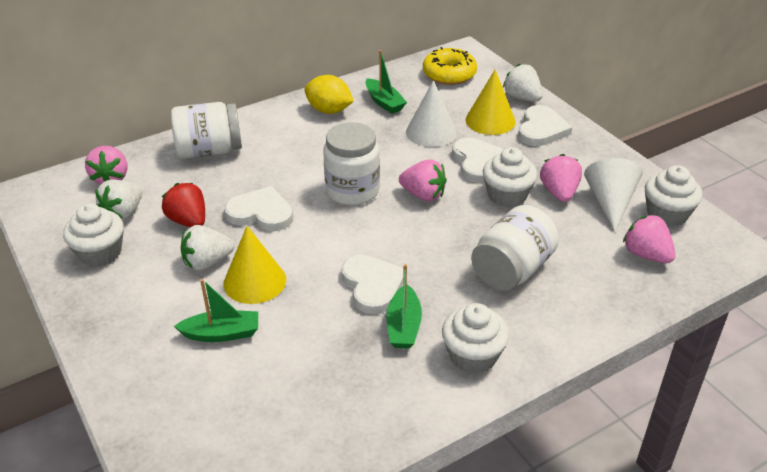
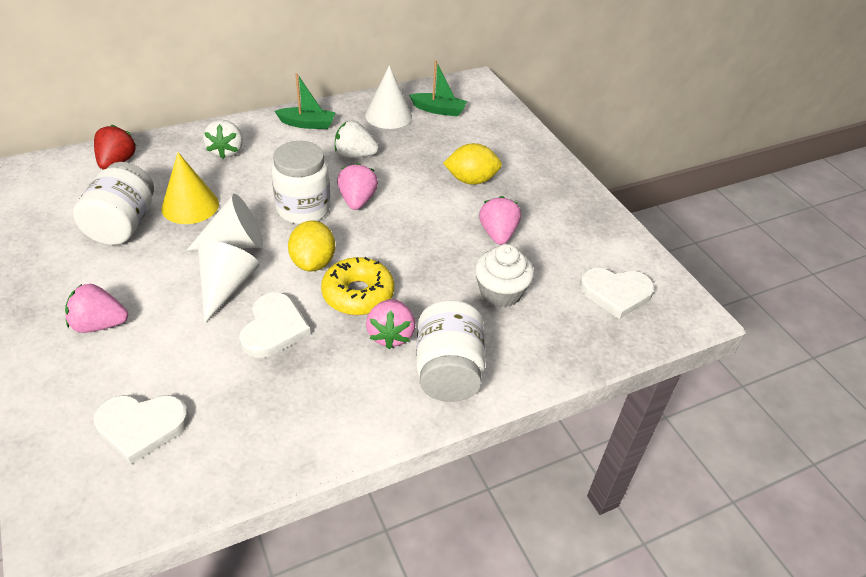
green boat: [174,279,258,342] [366,50,407,114] [387,264,422,349] = 3 -> [274,73,336,129] [409,60,467,117] = 2
white cone: [406,80,457,147] [584,158,643,233] = 2 -> [186,194,263,251] [198,241,260,323] [365,65,412,129] = 3
white cupcake: [63,203,124,267] [442,303,509,374] [483,147,537,207] [645,165,702,227] = 4 -> [475,244,534,308] = 1
white heart: [224,186,293,231] [341,255,404,314] [452,138,504,183] [518,105,572,146] = 4 -> [94,395,189,465] [239,292,311,358] [579,268,654,319] = 3
white strawberry: [95,179,142,221] [181,225,234,271] [503,64,543,102] = 3 -> [203,120,243,159] [335,120,379,158] = 2
yellow cone: [223,226,286,304] [465,70,516,135] = 2 -> [161,152,219,224] = 1
yellow lemon: [304,75,354,114] = 1 -> [288,220,335,272] [443,143,502,185] = 2

